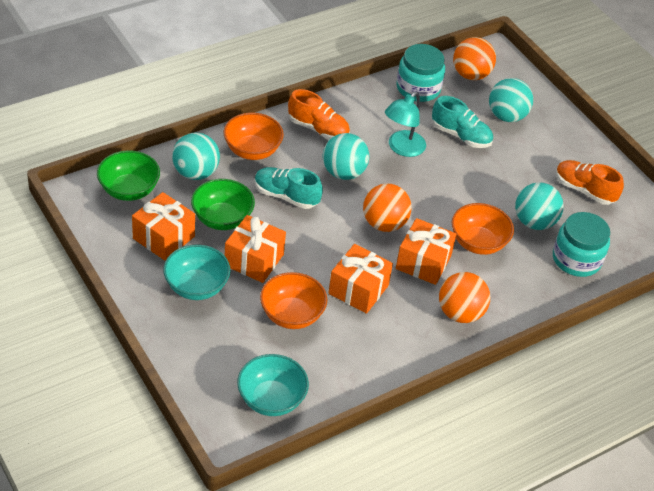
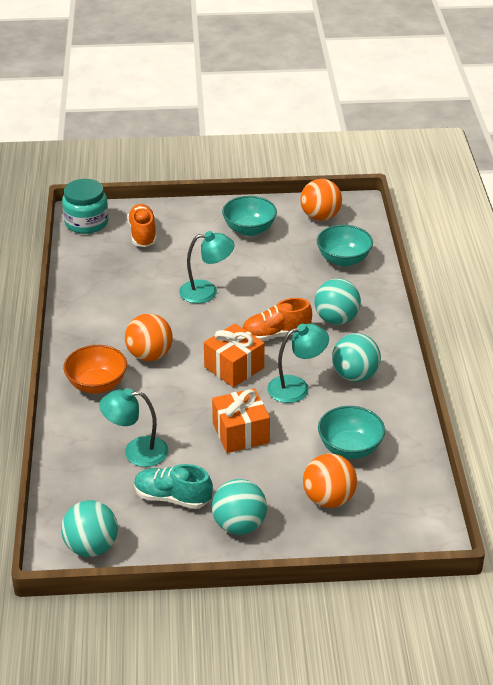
green bowl: [97,151,160,201] [191,179,255,230] = 2 -> none = 0
orange bowl: [223,113,284,160] [260,272,327,329] [452,203,514,255] = 3 -> [63,345,127,394] = 1
orange gift: [132,192,195,261] [225,215,286,283] [328,244,393,314] [396,218,457,285] = 4 -> [204,323,265,387] [212,388,270,453] = 2
turquoise bowl: [163,245,230,300] [237,354,309,416] = 2 -> [222,196,277,236] [317,225,373,267] [318,406,385,459] = 3
turquoise jar: [396,44,445,102] [553,212,610,277] = 2 -> [62,179,109,234] = 1
turquoise lamp: [385,92,426,157] = 1 -> [99,388,169,467] [179,231,235,303] [267,323,329,403] = 3
turquoise shoe: [254,167,323,209] [432,96,493,148] = 2 -> [134,464,213,509] = 1

